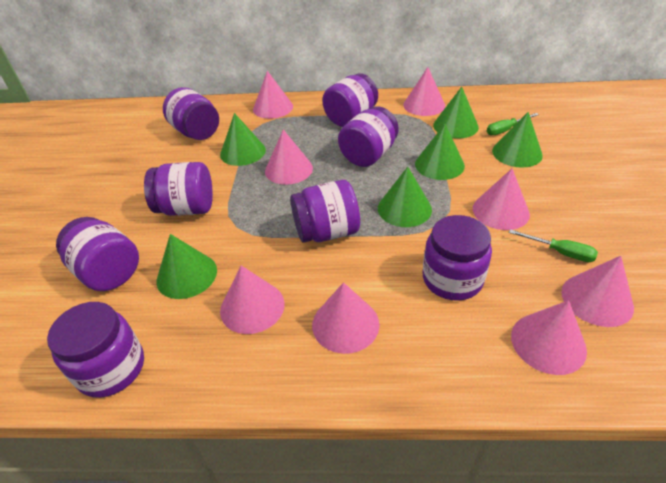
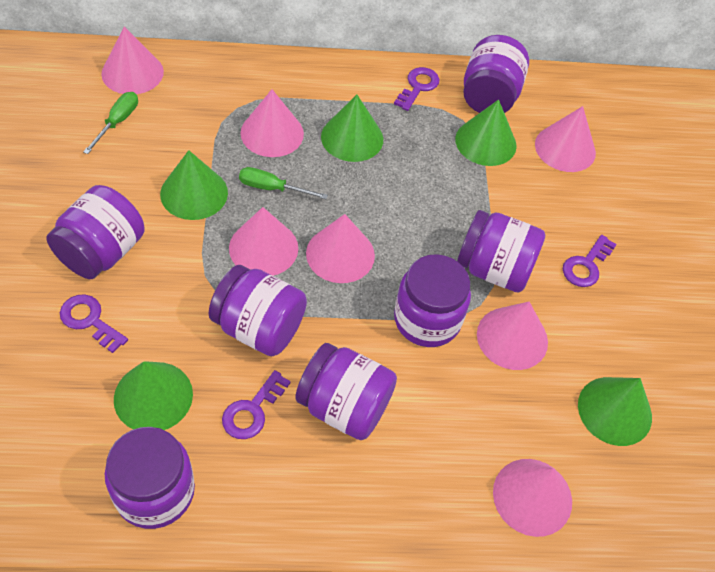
green cone: [156,234,217,299] [220,113,266,166] [378,167,432,227] [415,124,465,180] [433,87,479,139] [492,112,543,168] = 6 -> [114,361,193,430] [160,150,228,220] [321,94,383,162] [455,99,517,166] [578,377,652,446] = 5
pink cone: [220,266,285,334] [253,71,293,119] [265,129,313,185] [312,282,380,354] [403,67,445,116] [473,169,530,230] [511,300,587,375] [561,256,634,327] = 8 -> [101,27,164,94] [229,207,298,276] [241,89,304,157] [306,214,375,283] [477,302,548,370] [493,459,572,537] [535,106,596,172] = 7
purple jar: [47,302,144,398] [56,217,139,291] [144,162,213,216] [163,87,219,140] [290,180,360,243] [322,74,378,127] [338,106,399,167] [423,215,492,301] = 8 -> [47,185,145,279] [105,427,195,529] [208,265,307,356] [295,343,397,440] [394,254,471,347] [457,210,545,293] [463,35,529,113] = 7
purple key: none = 0 -> [60,294,128,353] [222,370,291,439] [394,67,439,111] [563,235,617,287] = 4

